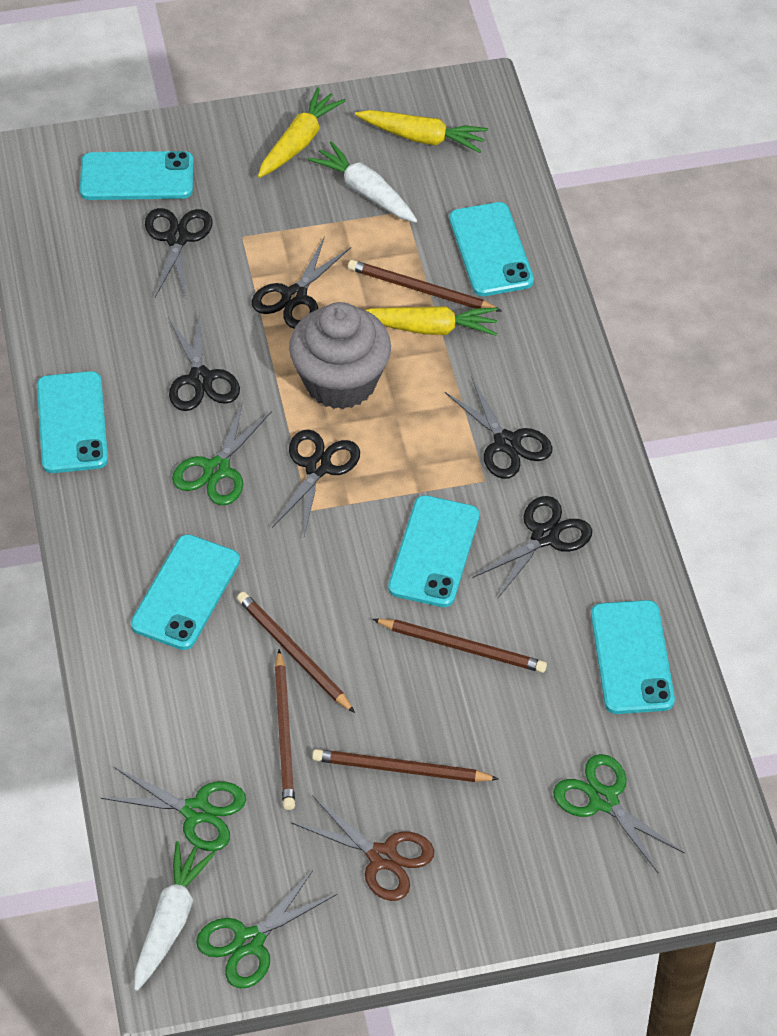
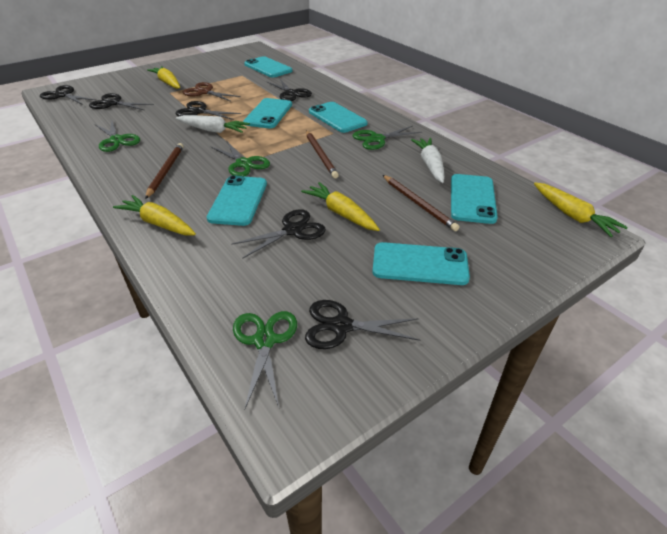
brown pencil: [237,592,355,713] [275,649,295,810] [312,749,499,782] [348,260,502,312] [373,619,547,673] = 5 -> [145,143,183,199] [306,131,339,178] [383,175,459,231] = 3
grey cupcake: [289,302,391,409] = 1 -> none = 0
yellow carrot: [258,88,346,178] [355,110,488,153] [366,306,498,336] = 3 -> [113,195,196,235] [147,66,180,89] [301,182,380,231] [534,182,628,237] = 4

